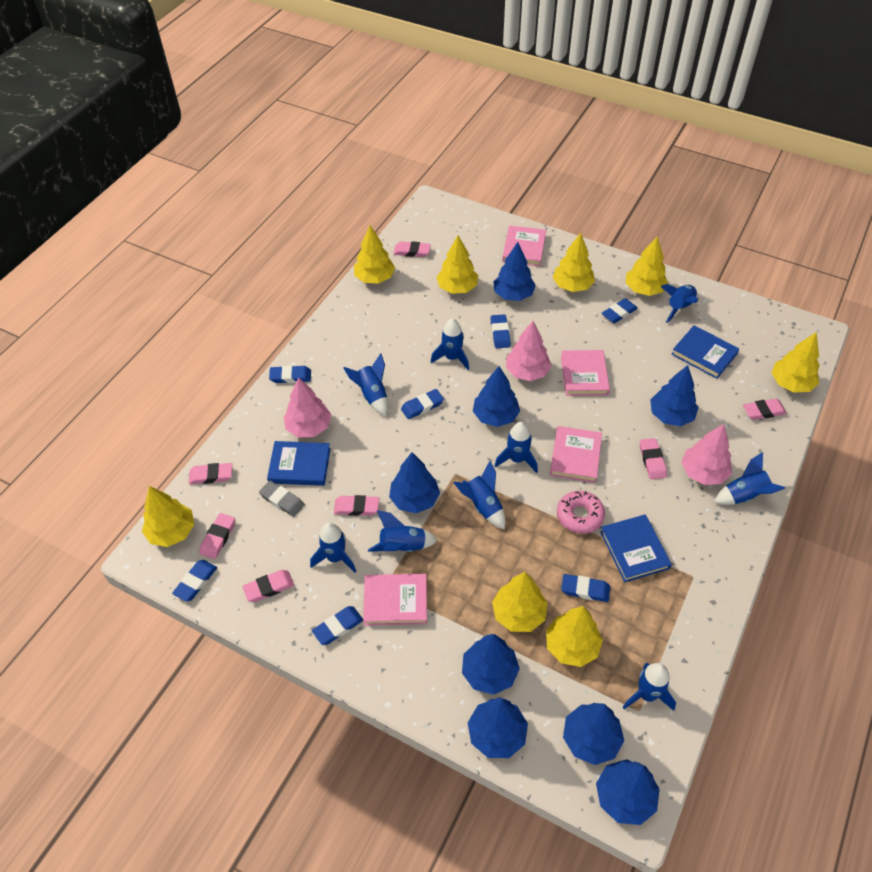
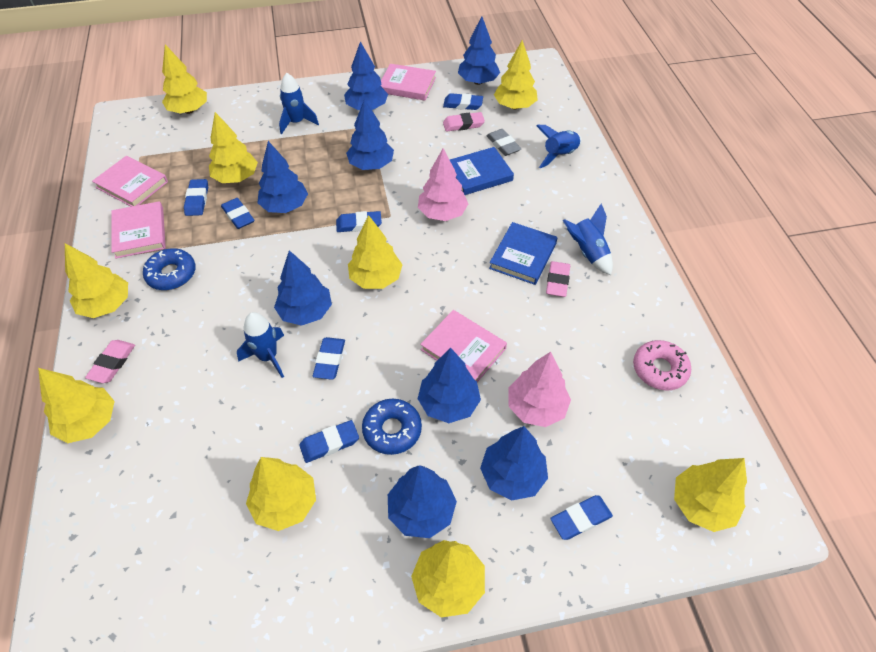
blue book: [267,441,331,486] [600,514,672,582] [672,325,739,379] = 3 -> [450,147,514,195] [489,222,557,285] = 2
blue donut: none = 0 -> [143,248,196,290] [362,399,422,455] = 2
blue rocket: [310,522,356,573] [343,353,388,416] [368,510,438,552] [431,319,469,370] [453,461,505,529] [494,422,538,473] [623,663,676,711] [660,284,698,323] [714,452,785,505] = 9 -> [237,312,284,378] [279,73,319,134] [537,125,582,168] [563,204,613,275] = 4
pink eraser: [189,463,232,484] [199,513,235,559] [242,570,294,602] [334,495,379,516] [393,241,431,257] [640,438,667,479] [743,398,787,420] = 7 -> [85,340,135,383] [443,112,485,132] [546,261,570,297] = 3
pink tree: [284,377,331,438] [506,321,552,381] [681,424,732,485] = 3 -> [418,148,468,221] [508,352,571,427] = 2
yellow tree: [142,486,195,547] [354,226,395,284] [436,235,478,294] [492,572,548,632] [546,606,603,667] [552,233,595,292] [626,237,668,296] [771,332,820,392] = 8 -> [38,368,115,443] [65,243,128,318] [162,44,207,114] [209,112,258,183] [246,457,316,531] [348,215,403,289] [411,540,485,618] [494,40,538,109] [674,458,747,532] = 9

